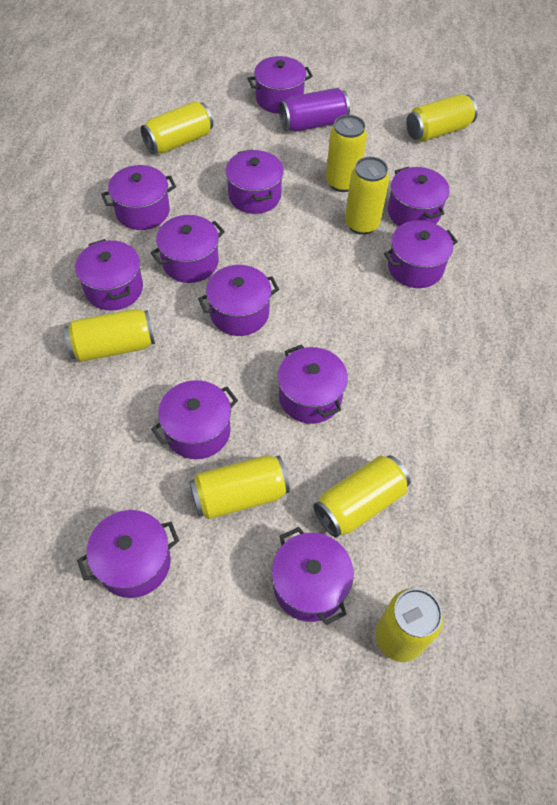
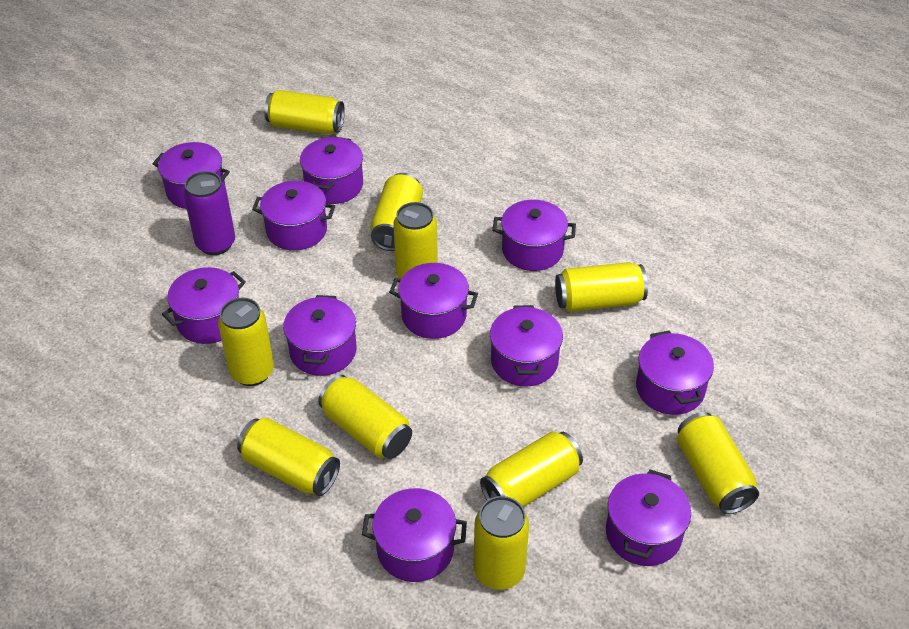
purple pot: [75,239,143,311] [77,510,179,598] [101,165,176,230] [150,215,225,283] [151,380,238,459] [198,265,279,336] [226,149,284,214] [247,56,313,114] [272,527,354,625] [278,344,348,424] [384,220,458,288] [388,166,449,226] = 12 -> [153,142,230,209] [162,267,246,344] [252,181,335,251] [283,295,357,376] [300,137,363,204] [362,488,467,582] [389,263,478,339] [490,305,563,387] [492,200,576,271] [606,470,691,566] [636,331,714,415] = 11
yellow can: [64,309,155,362] [141,101,213,154] [189,455,290,519] [314,455,410,538] [326,115,367,192] [345,157,389,235] [375,588,443,662] [406,94,478,142] = 8 -> [218,297,274,386] [237,418,340,496] [264,90,345,134] [318,375,412,459] [370,173,423,251] [393,202,438,279] [474,496,529,590] [480,431,583,507] [555,262,648,312] [677,412,759,514] = 10

